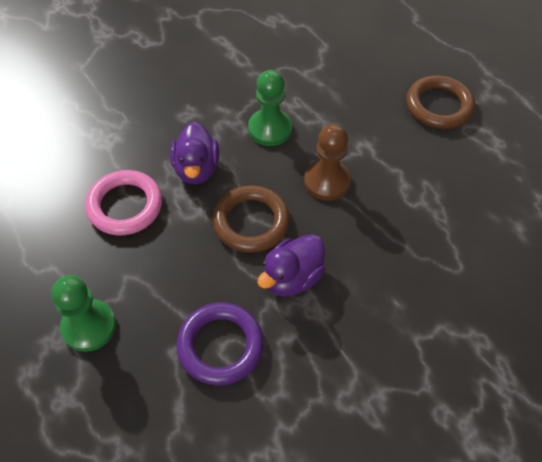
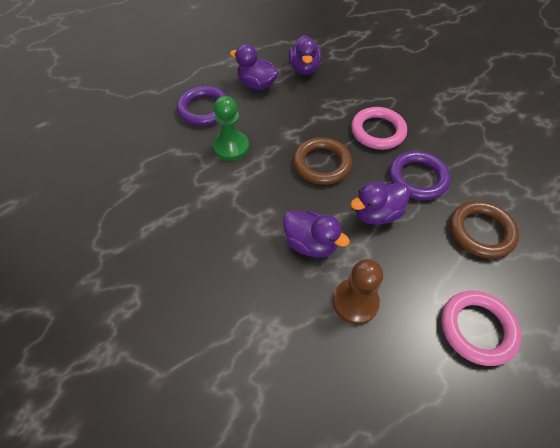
green pawn: [51,275,116,352] [248,70,292,146] = 2 -> [213,96,249,161] = 1
pink ring: [85,170,162,235] = 1 -> [351,107,407,150] [441,291,521,366] = 2
purple duck: [170,122,219,184] [257,234,325,297] = 2 -> [230,44,279,90] [283,210,350,258] [289,35,321,75] [350,182,410,225] = 4
purple ring: [177,302,264,386] = 1 -> [177,86,227,126] [389,151,451,200] = 2

